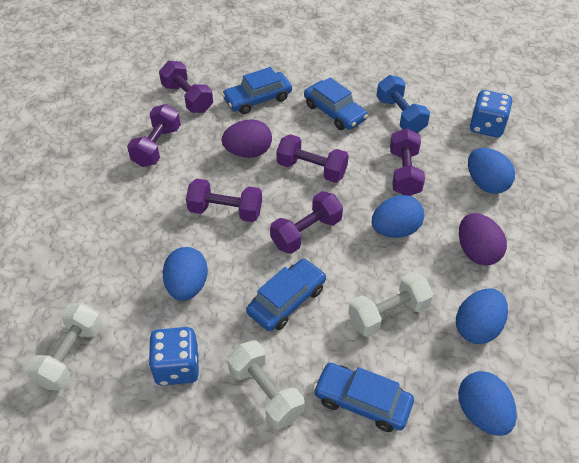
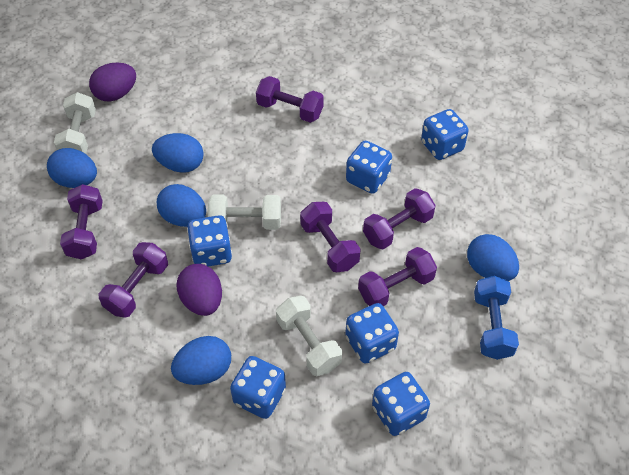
blue car: [222,67,292,114] [246,259,326,331] [304,77,368,130] [313,363,414,432] = 4 -> none = 0
blue dice: [148,327,199,386] [469,90,512,137] = 2 -> [187,215,232,267] [230,356,286,419] [345,303,399,364] [346,140,392,194] [372,372,430,436] [421,109,469,160] = 6

